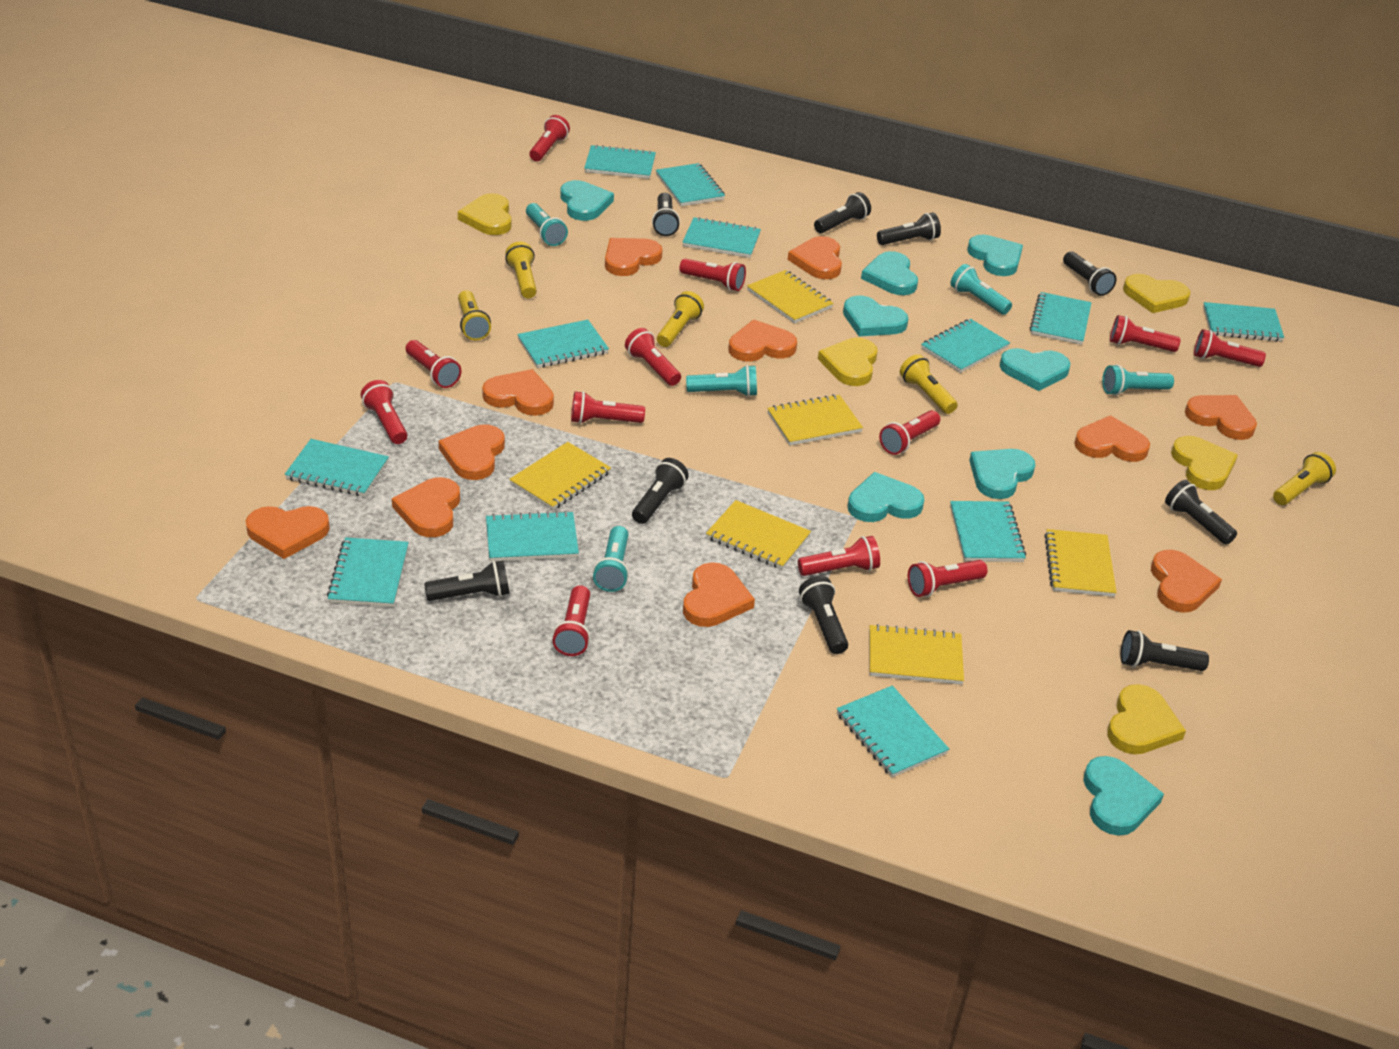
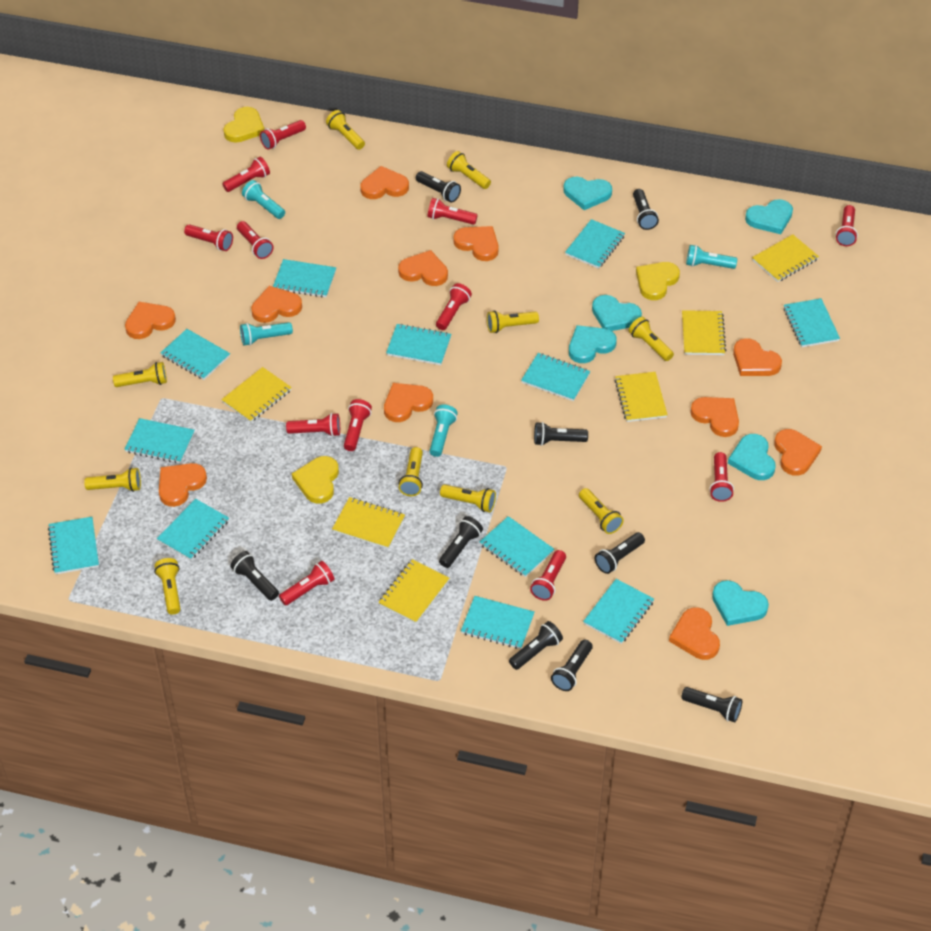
turquoise flashlight: [526,203,568,246] [593,526,629,592] [686,365,757,397] [951,264,1012,315] [1102,364,1174,396] = 5 -> [240,322,293,346] [242,180,285,219] [430,405,458,457] [686,245,737,269] = 4
turquoise heart: [561,180,614,221] [843,296,909,336] [848,472,924,522] [861,251,918,295] [967,235,1023,276] [969,449,1035,499] [1000,348,1070,391] [1083,756,1164,836] = 8 -> [563,177,612,210] [569,325,617,363] [592,295,642,331] [712,580,769,626] [728,434,776,480] [745,199,793,234] = 6
yellow flashlight: [458,291,491,340] [505,242,537,298] [657,291,704,347] [900,354,958,414] [1273,452,1336,505] = 5 -> [84,468,141,492] [113,362,167,387] [154,558,181,615] [326,110,365,150] [399,447,423,496] [440,484,496,512] [447,151,491,189] [487,310,539,333] [579,488,624,534] [628,317,674,361] = 10
yellow heart: [458,193,512,235] [818,338,878,386] [1107,684,1186,754] [1123,274,1191,313] [1171,436,1238,490] = 5 -> [223,107,265,143] [292,456,339,504] [636,262,680,300] = 3

